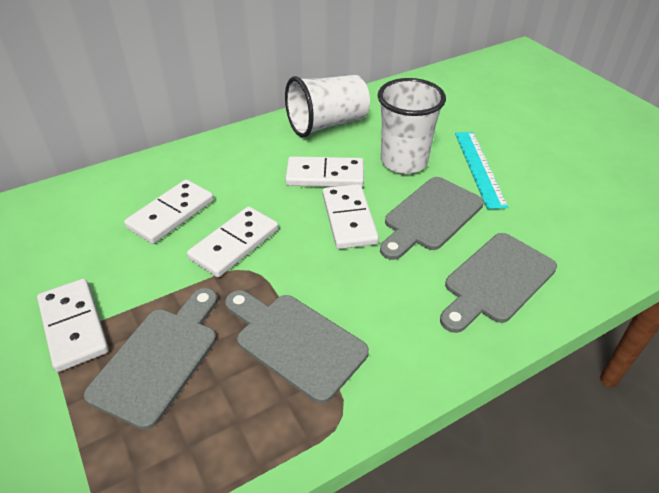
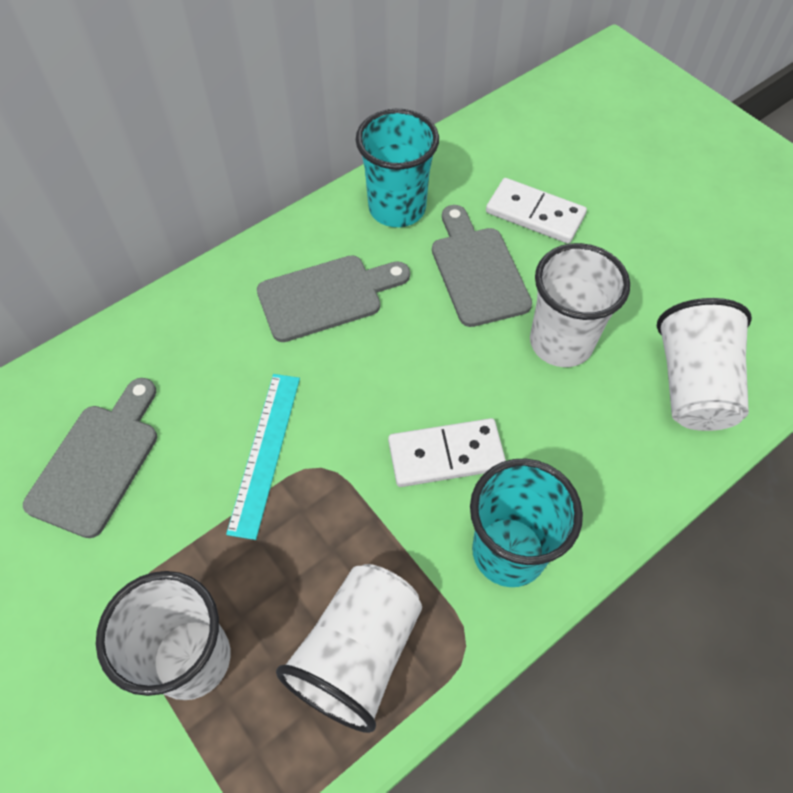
grey cutting board: [84,288,218,430] [225,290,369,403] [380,177,484,260] [440,233,557,333] = 4 -> [23,378,157,538] [257,255,410,342] [432,205,532,327] = 3
turquoise cup: none = 0 -> [356,109,439,227] [470,459,583,587] = 2
white cup: [285,75,370,138] [378,78,446,174] = 2 -> [96,571,230,700] [276,564,422,733] [530,243,630,367] [657,298,752,431] = 4
white domino: [37,278,109,372] [124,179,214,244] [187,206,279,277] [285,156,364,187] [322,184,379,249] = 5 -> [388,418,506,487] [486,178,587,244] = 2

